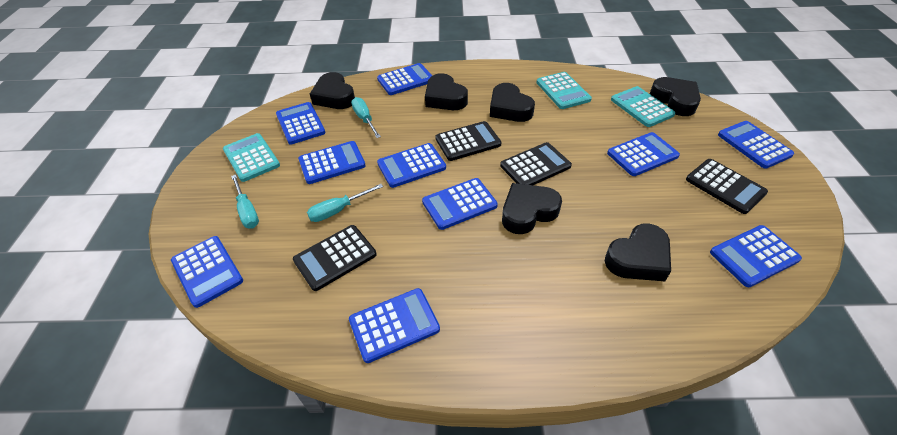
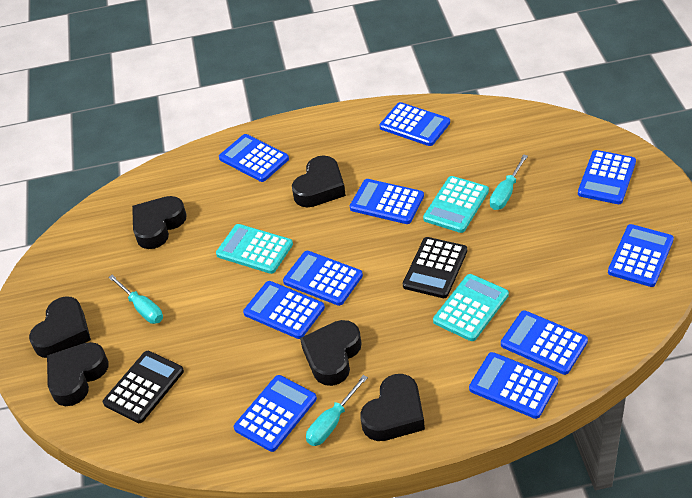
black calculator: [293,225,377,291] [435,121,501,161] [500,142,572,185] [686,159,768,214] = 4 -> [103,351,184,423] [403,237,467,298] = 2

